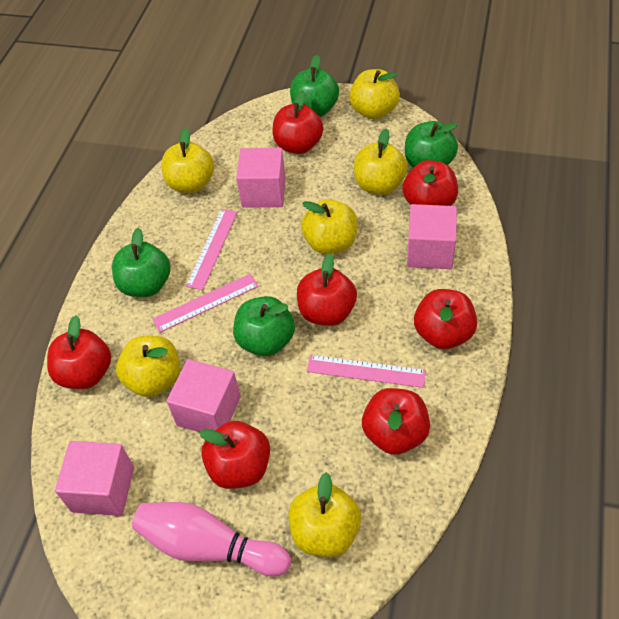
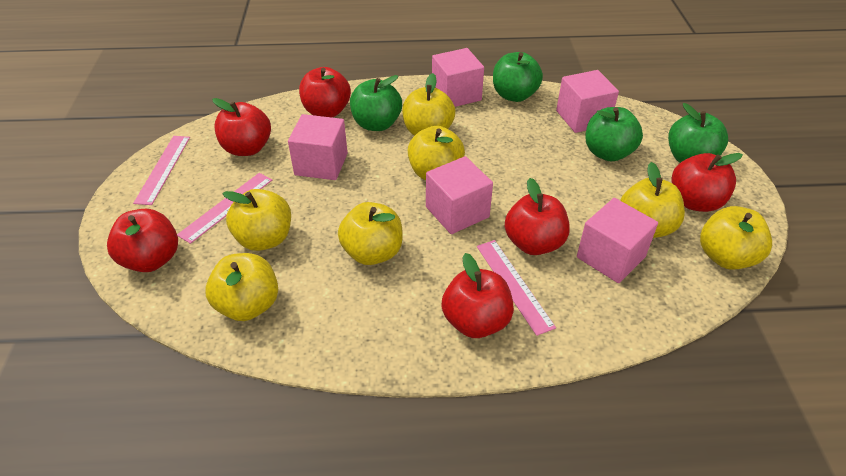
pink bowling pin: [132,502,291,576] = 1 -> none = 0
pink cube: [55,441,134,516] [167,359,241,432] [236,148,286,208] [407,204,457,269] = 4 -> [288,114,348,180] [426,156,493,234] [432,48,484,107] [556,70,619,133] [577,198,658,283] = 5
red apple: [47,315,111,389] [199,421,270,489] [272,90,323,154] [297,253,357,326] [362,388,430,455] [402,160,458,206] [414,289,477,349] = 7 -> [107,209,178,272] [212,98,271,156] [299,67,351,117] [442,253,514,338] [505,178,570,255] [671,153,743,212] = 6
yellow apple: [116,336,180,397] [161,128,214,193] [289,472,361,557] [301,199,358,255] [349,69,400,119] [354,128,408,195] = 6 -> [205,253,278,321] [222,189,291,251] [338,202,403,265] [402,73,455,136] [408,126,465,180] [620,162,685,238] [700,206,772,270] = 7

